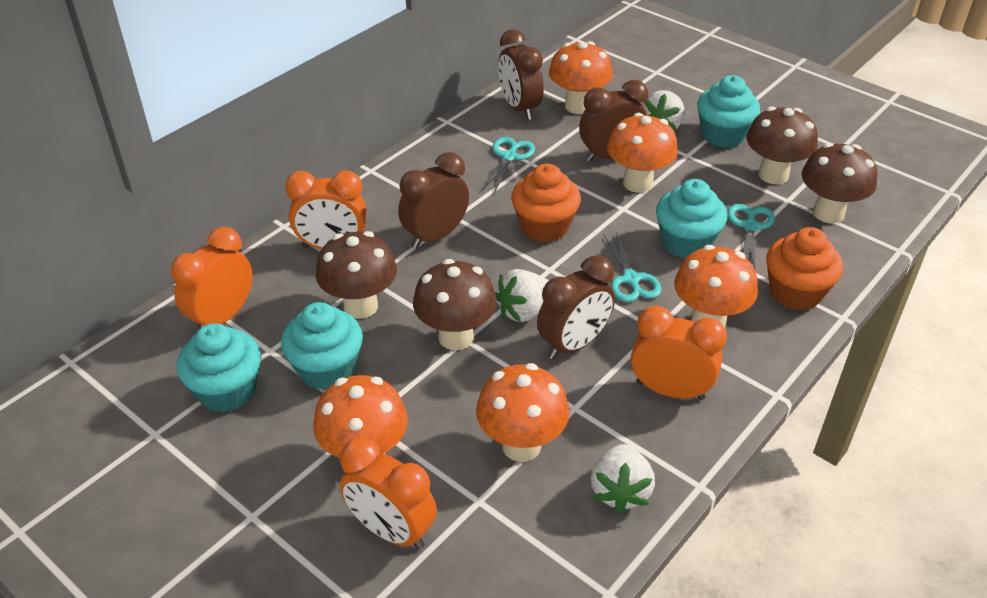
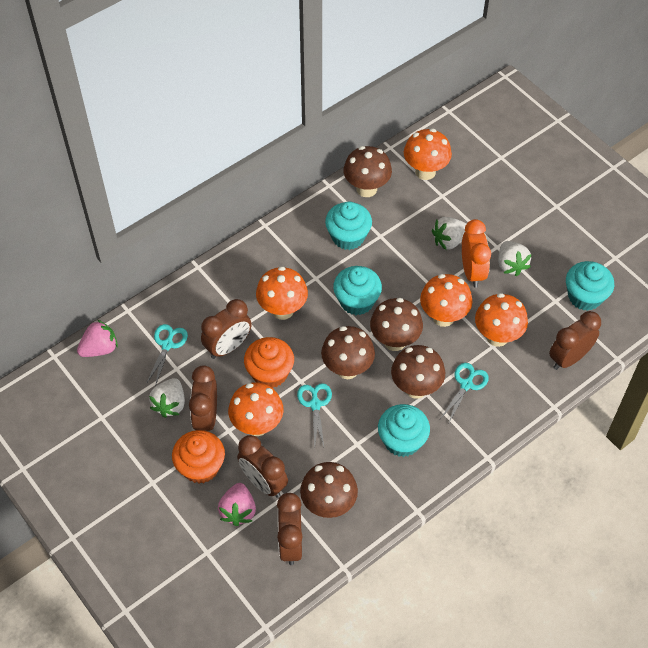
brown clock: [398,152,469,249] [498,29,544,120] [537,255,615,360] [579,80,648,162] = 4 -> [189,365,217,431] [201,299,252,359] [237,435,288,498] [277,493,303,565] [549,311,601,370] = 5
brown mushroom: [315,231,397,319] [413,259,497,350] [746,106,818,184] [802,143,878,223] = 4 -> [300,462,358,518] [321,326,375,379] [344,146,392,197] [370,298,423,351] [391,345,445,399] = 5
orange clock: [171,227,252,330] [285,170,366,249] [340,437,437,550] [631,306,727,400] = 4 -> [462,219,491,288] = 1
pink strawberry: none = 0 -> [77,320,118,357] [218,483,256,526] = 2

